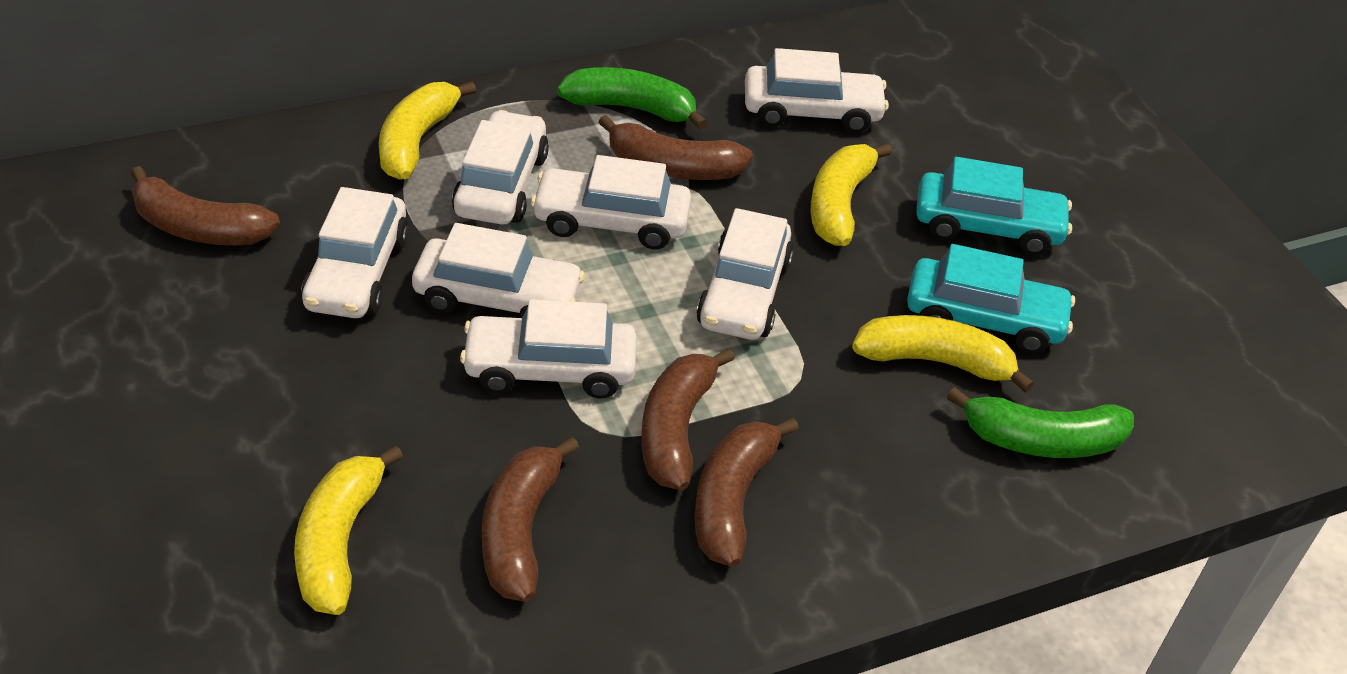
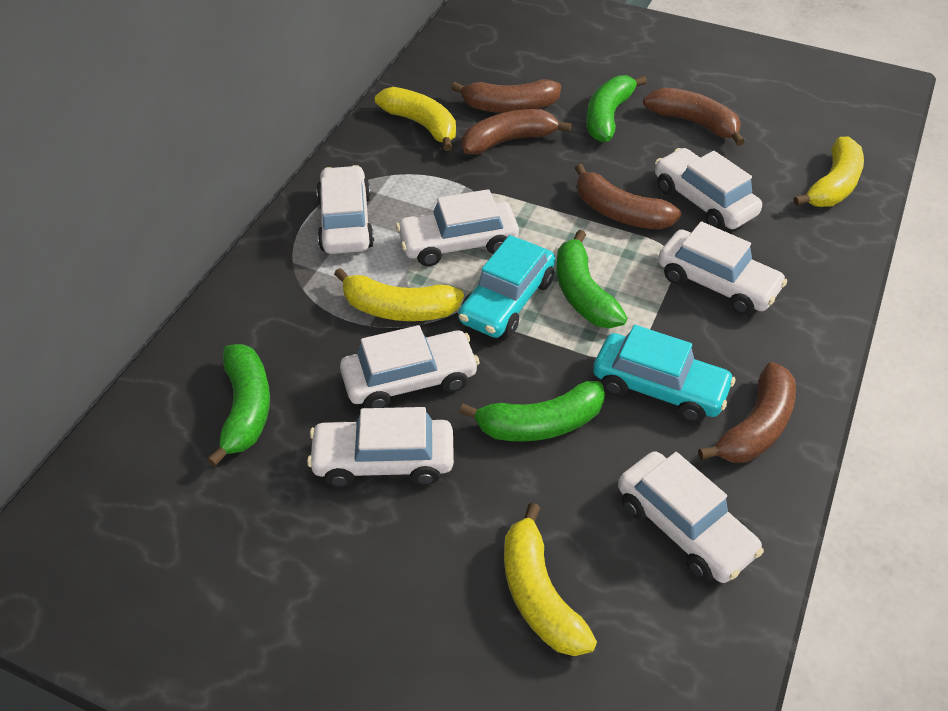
green banana: [557,67,708,130] [947,387,1134,458] = 2 -> [207,344,270,467] [459,381,605,442] [556,230,627,328] [586,75,647,142] = 4

